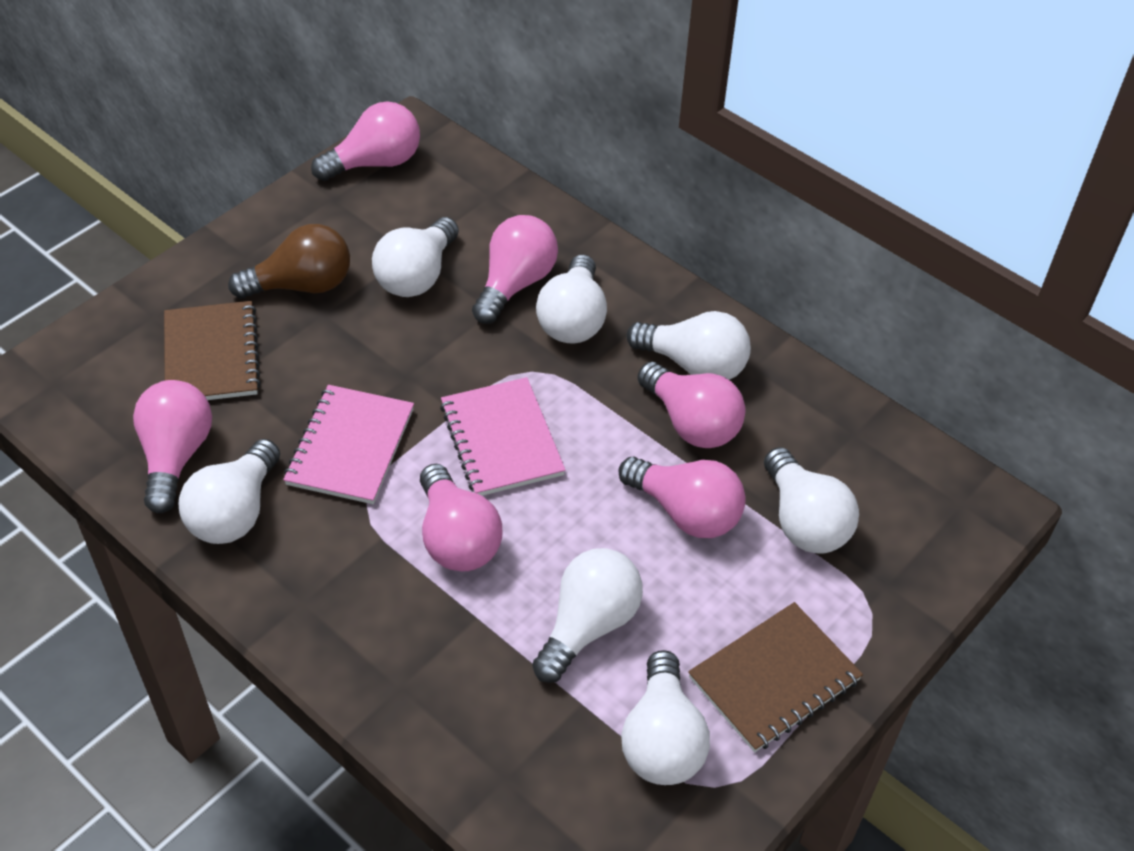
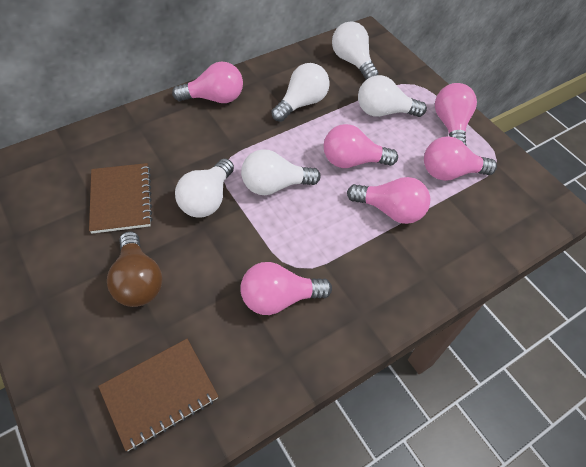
pink notebook: [283,385,414,504] [440,377,565,496] = 2 -> none = 0
white light bulb: [179,439,280,544] [372,217,459,297] [532,548,643,683] [536,255,607,343] [621,650,710,785] [626,311,751,380] [764,447,859,553] = 7 -> [175,159,234,217] [241,149,321,195] [271,63,330,122] [332,22,379,80] [358,75,427,117] = 5

